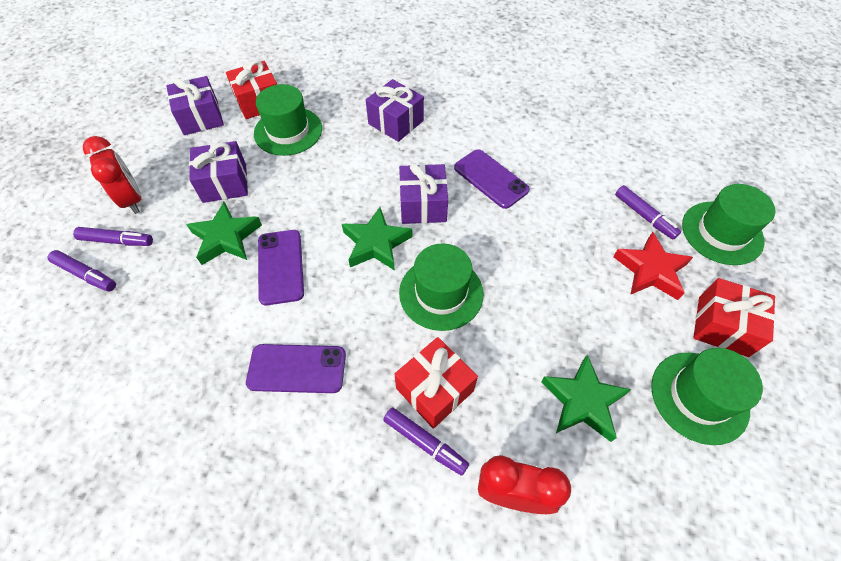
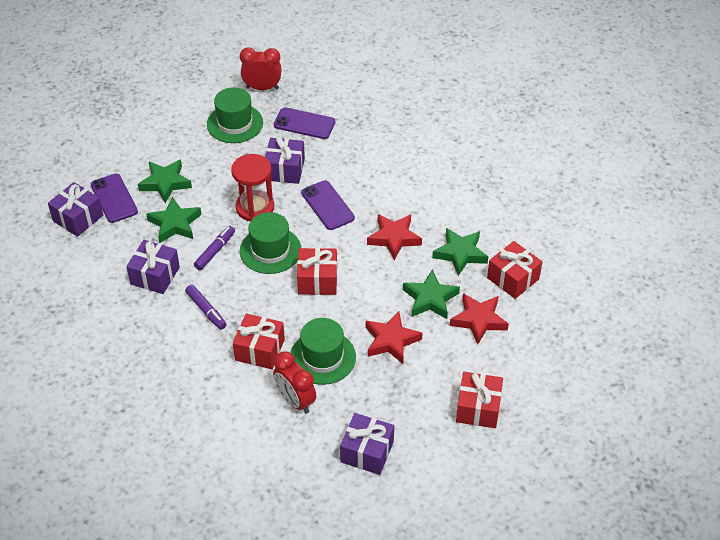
green hat: [254,84,322,156] [399,243,483,331] [651,348,763,445] [682,184,776,265] = 4 -> [207,87,263,143] [240,212,301,274] [290,318,356,385] = 3
green star: [186,202,262,265] [342,207,413,271] [541,355,631,442] = 3 -> [138,159,192,203] [146,197,202,243] [403,269,460,319] [432,228,488,276] = 4
purple marker: [48,250,116,292] [73,227,153,246] [383,407,469,476] [615,185,681,240] = 4 -> [185,285,227,330] [194,226,235,270] = 2
red gift: [226,60,277,119] [394,337,478,429] [693,278,775,357] = 3 -> [233,313,285,369] [297,248,337,295] [456,372,503,428] [487,241,542,299] = 4
red hourglass: none = 0 -> [231,154,274,221] = 1
red star: [613,232,693,300] = 1 -> [366,311,423,364] [367,214,422,260] [450,293,509,344] = 3

